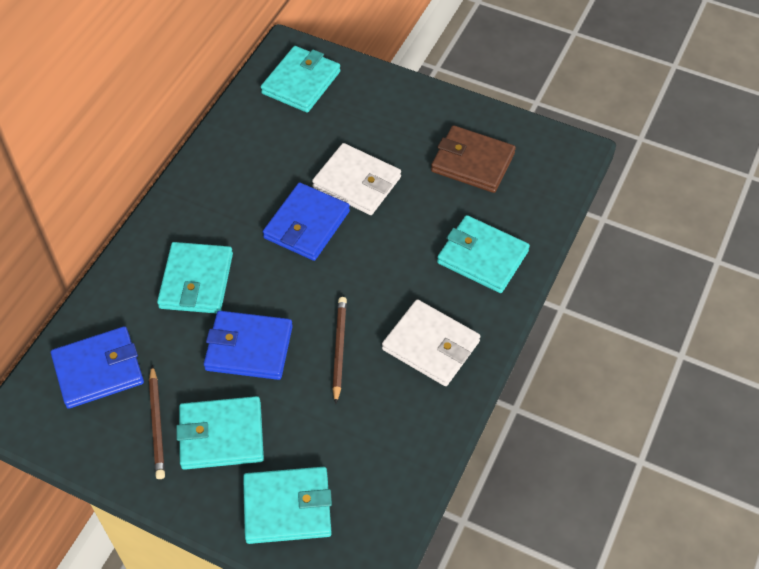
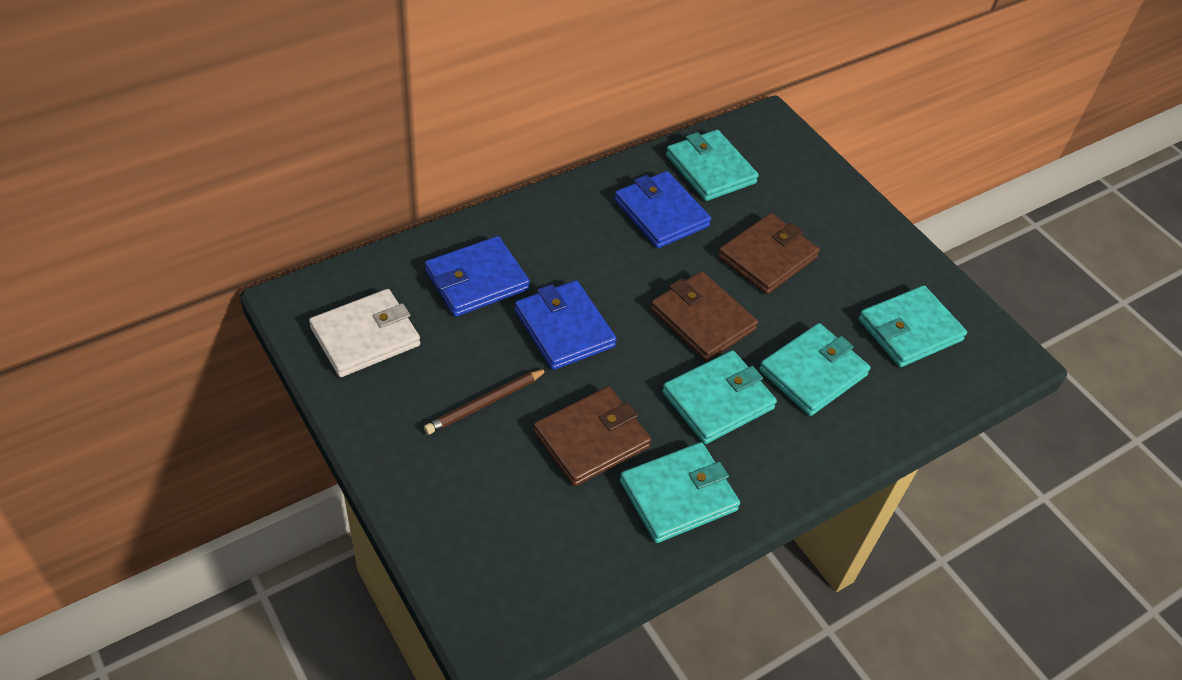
brown pencil: [149,365,165,479] [332,297,347,404] = 2 -> [424,369,548,435] = 1
brown wallet: [431,125,516,193] = 1 -> [533,386,651,486] [650,271,758,361] [718,213,820,294] = 3
white wallet: [312,143,401,215] [382,299,480,386] = 2 -> [309,289,420,377] = 1

